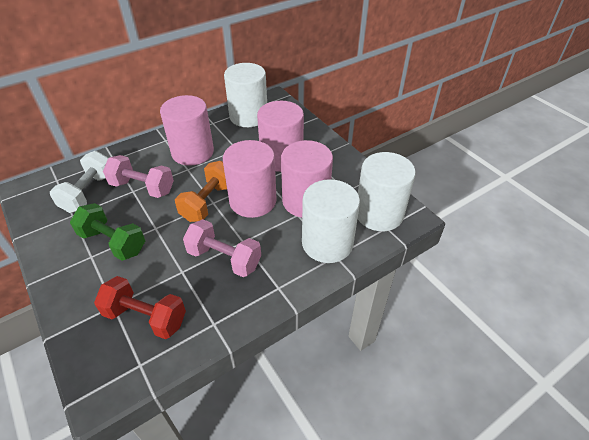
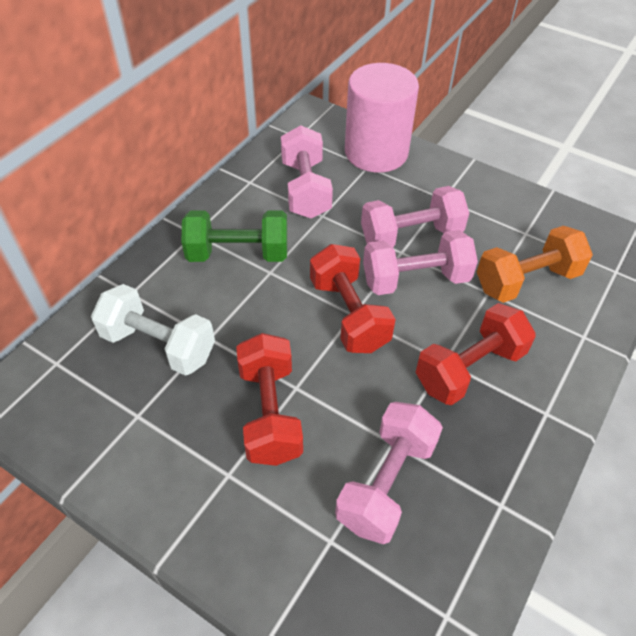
pink cylinder: [160,95,214,166] [223,140,277,218] [257,101,304,172] [281,140,333,218] = 4 -> [345,63,419,172] = 1
pink dumbbell: [103,155,174,198] [183,219,261,277] = 2 -> [281,125,333,219] [335,402,443,544] [361,186,469,248] [363,230,478,295] = 4
red dumbbell: [94,276,186,339] = 1 -> [236,333,303,466] [310,244,396,353] [415,303,536,406] = 3
white cylinder: [224,63,267,127] [302,179,360,263] [358,152,416,231] = 3 -> none = 0

